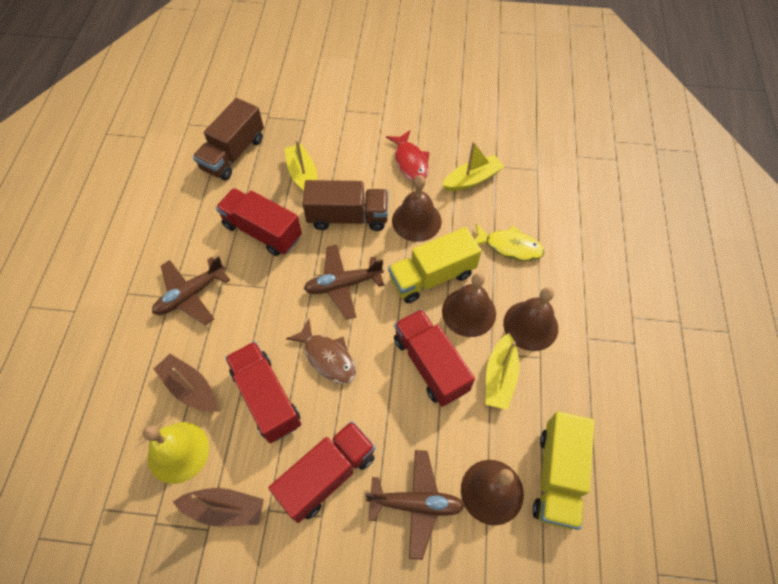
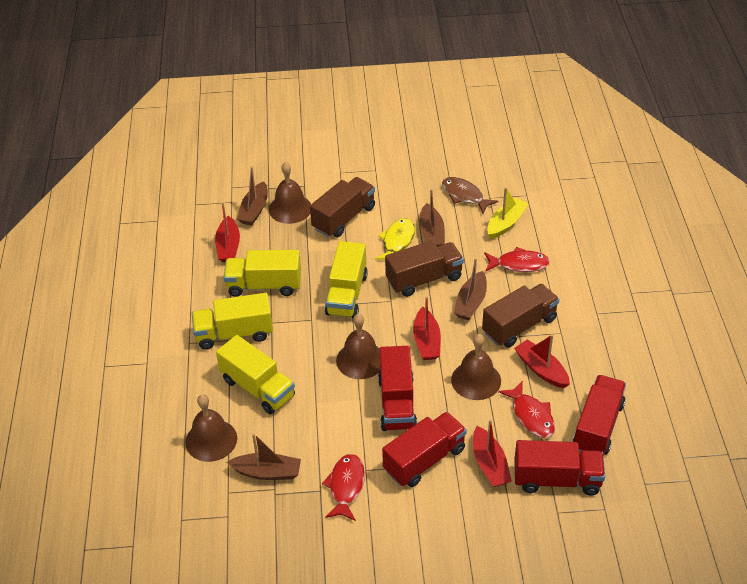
brown boat: [154,354,216,412] [173,488,264,527] = 2 -> [227,433,301,480] [237,166,268,225] [419,189,445,246] [454,258,487,320] = 4
brown plane: [152,256,230,325] [304,245,384,320] [365,450,465,560] = 3 -> none = 0
brown truck: [193,98,264,180] [303,180,388,231] = 2 -> [310,177,375,237] [385,241,464,297] [482,284,559,348] = 3
red boat: none = 0 -> [215,202,240,263] [413,296,441,360] [473,419,512,487] [514,334,570,388] = 4
red fish: [386,131,430,182] = 1 -> [322,454,365,521] [484,247,550,272] [498,381,555,438] = 3
yellow bell: [143,422,209,484] = 1 -> none = 0
yellow boat: [284,140,317,191] [442,142,504,191] [486,333,519,410] = 3 -> [487,187,529,239] = 1
yellow truck: [388,227,482,303] [533,412,594,530] = 2 -> [192,293,273,350] [216,335,295,414] [224,250,301,297] [325,241,368,318] = 4

